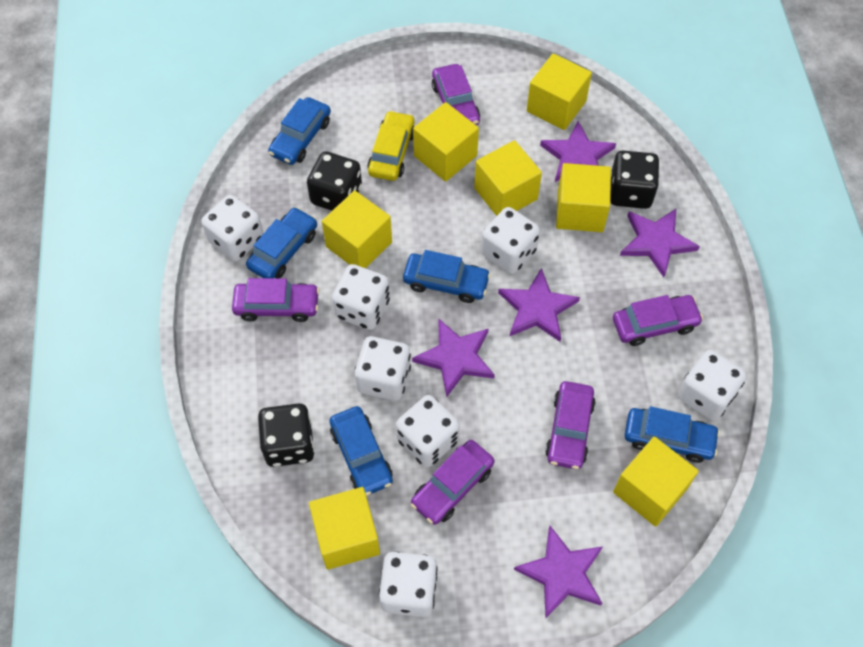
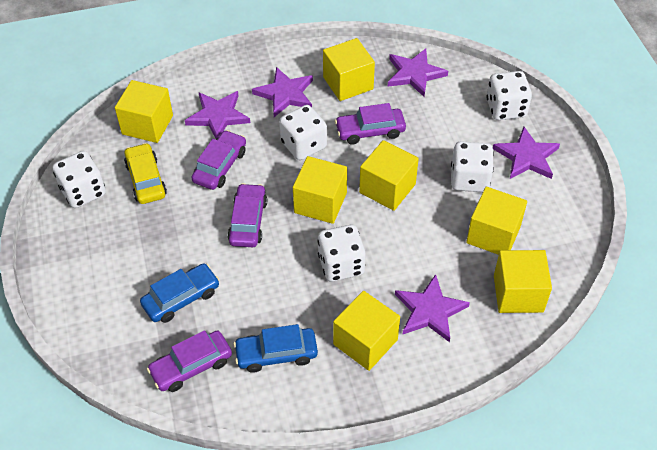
black dice: [258,403,315,467] [307,151,362,211] [610,150,660,209] = 3 -> none = 0
blue car: [246,207,317,278] [268,97,331,165] [329,406,393,496] [403,250,491,303] [625,406,720,463] = 5 -> [140,263,220,323] [234,324,318,373] = 2
purple car: [232,278,320,322] [411,440,495,525] [432,64,480,126] [545,381,596,469] [613,295,703,346] = 5 -> [147,330,232,392] [191,130,246,190] [227,183,267,247] [335,103,406,145] = 4
white dice: [201,195,264,262] [332,264,390,330] [354,336,411,401] [379,552,437,617] [396,395,460,467] [481,207,540,274] [678,350,746,421] = 7 -> [53,151,106,208] [279,105,327,160] [317,225,365,281] [451,141,494,192] [486,71,532,120] = 5

